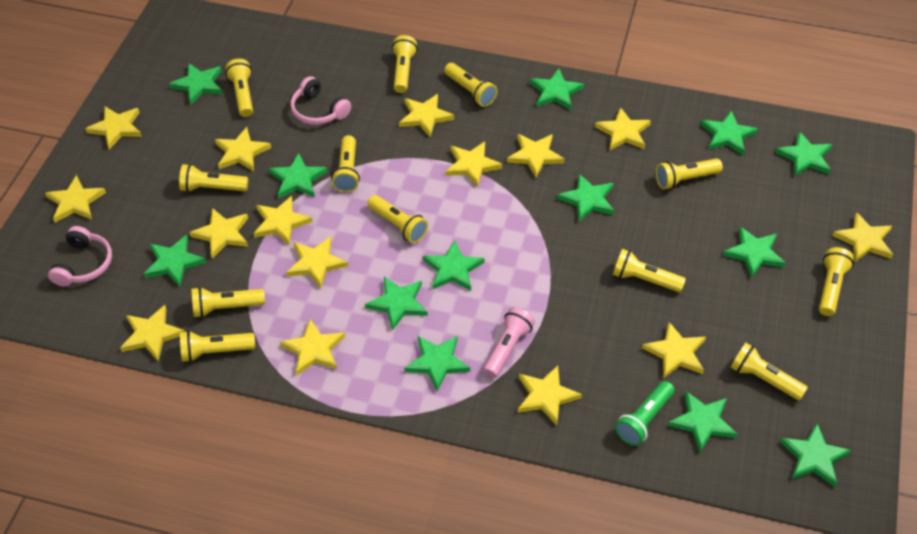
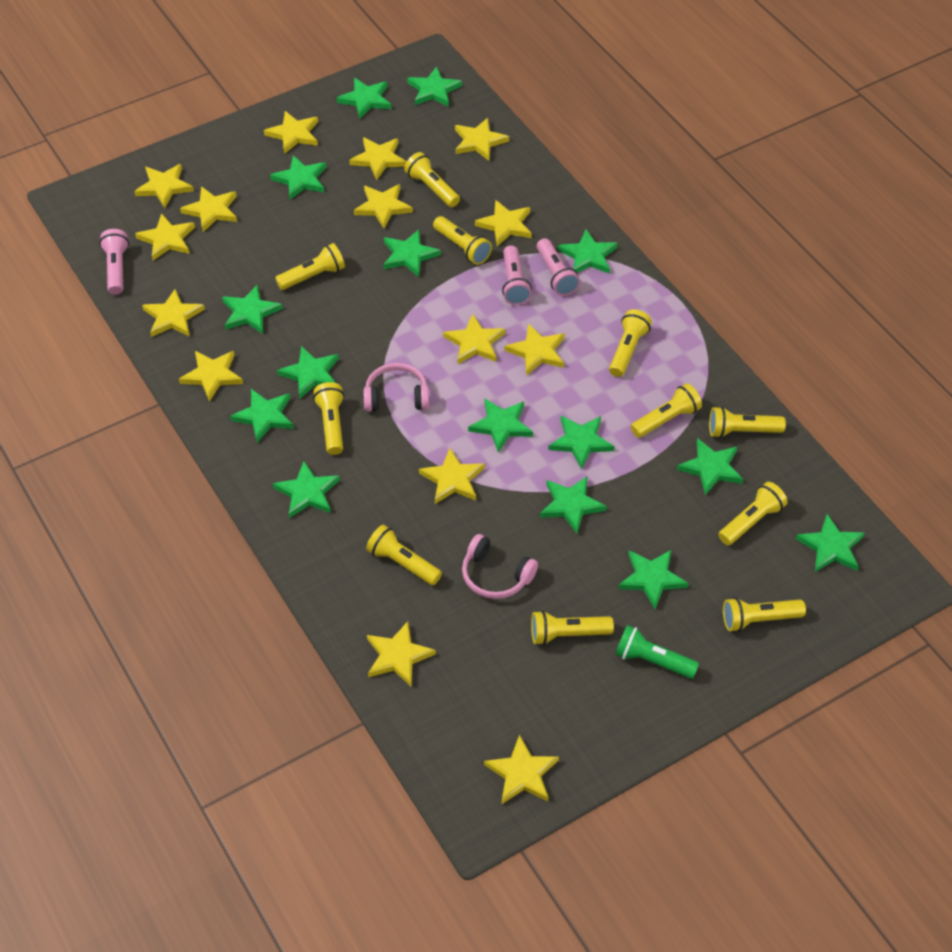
green star: [144,235,206,287] [169,63,223,105] [269,153,327,198] [365,277,428,331] [404,336,470,392] [423,240,484,291] [530,69,584,110] [557,174,614,222] [668,391,737,453] [701,110,758,155] [723,227,786,278] [775,132,832,176] [780,424,851,487] = 13 -> [222,285,283,334] [230,389,294,442] [270,155,327,200] [273,461,340,518] [277,346,339,398] [337,78,391,119] [383,229,441,277] [407,66,462,107] [468,399,533,453] [540,476,607,533] [548,416,615,470] [558,229,618,274] [618,549,689,609] [677,438,743,495] [796,514,865,572] = 15
pink flashlight: [483,307,535,378] = 1 -> [99,229,129,295] [502,245,532,305] [537,238,580,296] = 3
yellow flashlight: [179,164,248,192] [180,330,255,362] [192,287,265,318] [225,59,253,117] [331,135,360,193] [367,195,428,244] [392,35,418,93] [444,63,498,107] [613,249,686,292] [656,159,723,190] [731,343,808,400] [819,247,854,316] = 12 -> [275,243,345,290] [313,382,344,455] [366,525,442,585] [404,152,460,207] [433,216,492,265] [531,610,614,645] [609,309,652,377] [631,383,702,438] [709,406,786,438] [718,482,788,545] [723,597,806,632] = 11

